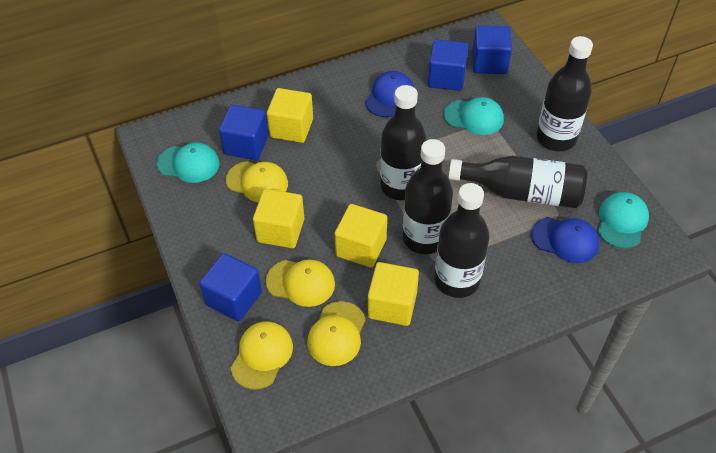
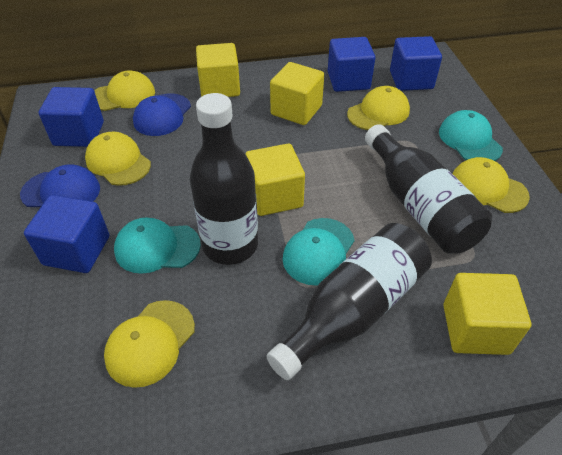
black bottle: [380,85,426,200] [403,139,453,254] [434,183,490,298] [449,156,587,208] [536,36,593,151] = 5 -> [190,93,258,265] [266,223,432,380] [365,124,492,254] = 3
yellow cap: [226,161,288,203] [231,321,293,390] [266,259,335,307] [307,301,366,366] = 4 -> [85,132,151,186] [94,70,155,111] [104,300,195,388] [347,86,410,130] [452,157,530,213] = 5

